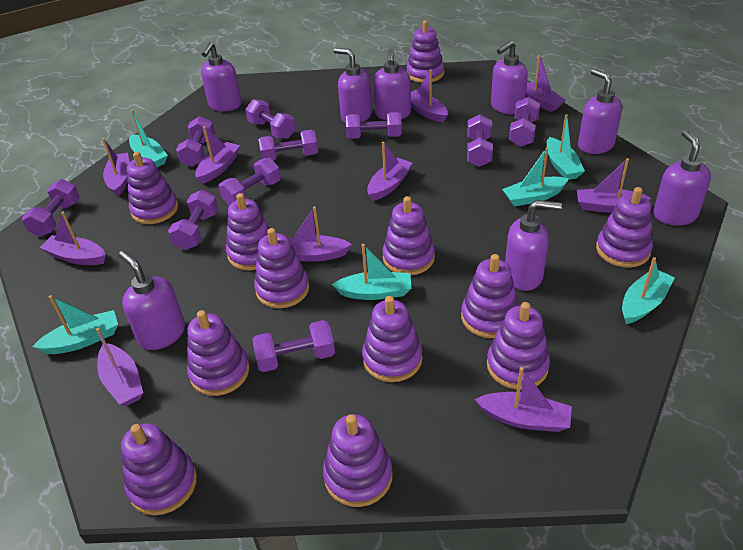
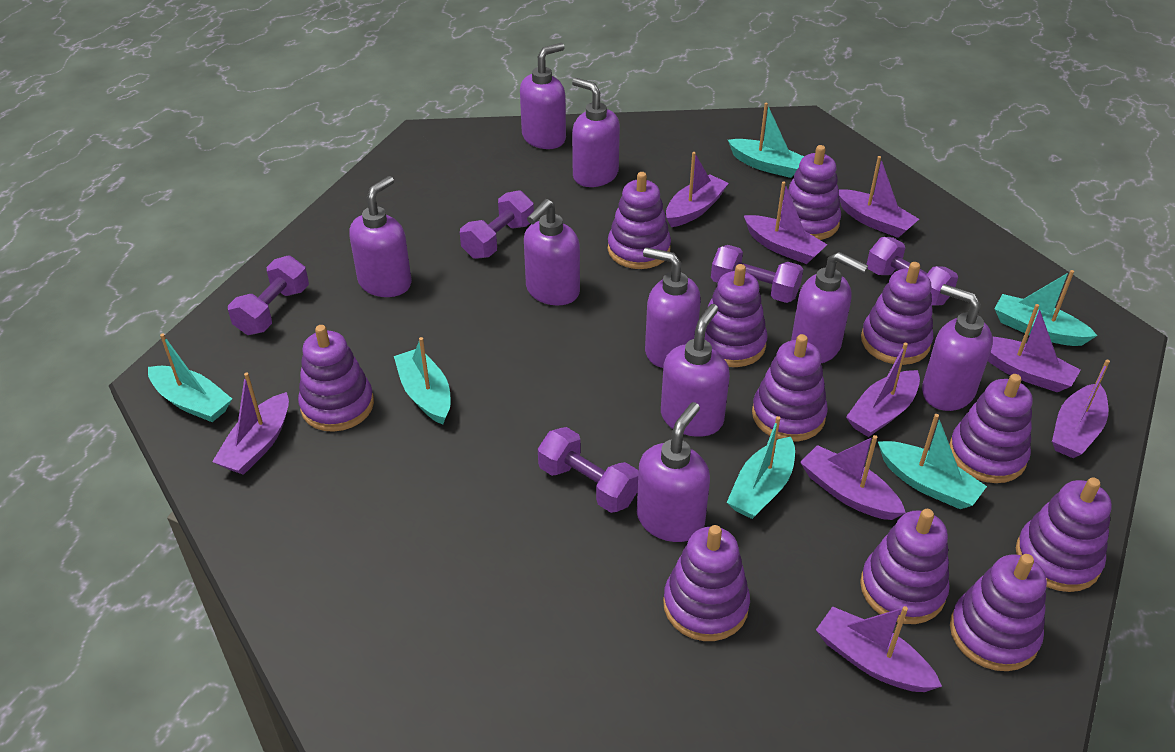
purple boat: [39,212,106,265] [96,328,143,406] [102,138,130,196] [195,126,240,184] [288,207,352,262] [367,142,413,201] [411,70,448,123] [475,367,572,432] [525,55,566,112] [577,158,651,213] = 10 -> [212,372,289,475] [666,152,729,227] [744,181,827,264] [800,435,906,520] [816,606,942,692] [838,156,919,238] [846,343,920,437] [988,304,1081,392] [1052,360,1110,458] = 9
purple dumbbell: [22,179,80,237] [168,190,218,250] [176,116,215,167] [219,158,281,206] [245,99,295,139] [252,320,335,372] [258,130,318,161] [346,112,402,139] [467,114,493,167] [509,97,540,147] = 10 -> [228,256,309,335] [460,190,534,259] [538,427,639,513] [711,245,803,303] [866,237,958,306] = 5
purple soap dispenser: [119,251,185,350] [201,42,241,111] [334,48,372,123] [373,49,411,120] [491,40,528,114] [505,200,562,291] [578,69,622,154] [653,130,711,225] = 8 -> [349,176,412,297] [520,43,566,149] [524,199,580,305] [572,78,620,187] [637,402,710,542] [643,247,701,368] [661,304,730,437] [791,252,868,363] [922,284,993,411] = 9
purple stacking toy: [121,423,197,516] [127,152,178,224] [187,310,249,396] [226,193,270,270] [254,228,309,308] [323,414,393,507] [362,296,422,382] [382,196,435,275] [407,20,444,83] [461,254,519,338] [487,302,550,390] [596,187,653,268] = 12 -> [298,325,374,432] [608,172,671,269] [663,525,750,641] [705,264,767,367] [752,334,828,442] [780,145,841,240] [860,509,950,624] [861,262,933,365] [949,374,1033,483] [950,554,1047,671] [1016,478,1112,592] = 11

